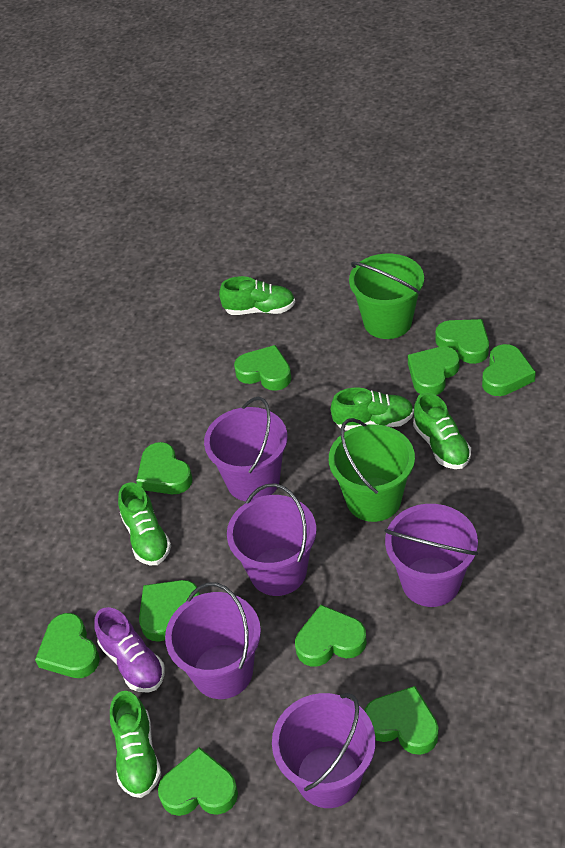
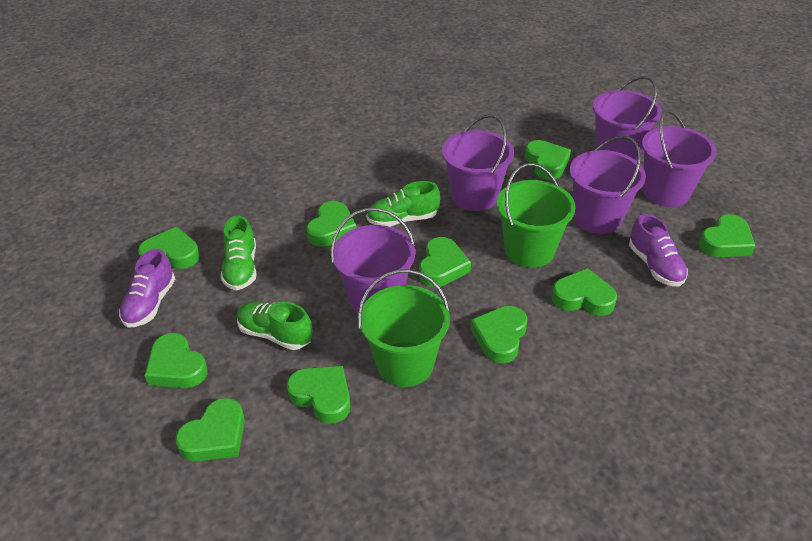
green shoe: [110,691,161,798] [118,482,171,565] [219,276,295,315] [331,387,414,431] [413,392,471,469] = 5 -> [221,215,257,290] [237,301,313,350] [366,181,440,227] = 3
purple shoe: [94,607,165,693] = 1 -> [119,249,175,328] [629,214,688,286] = 2

